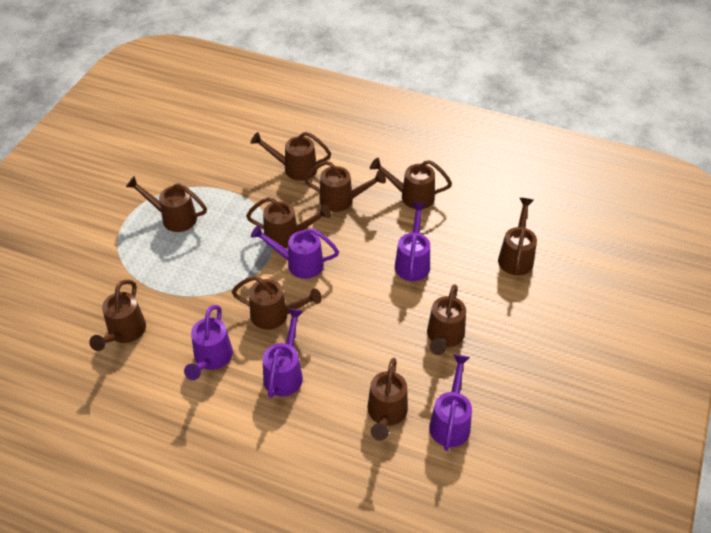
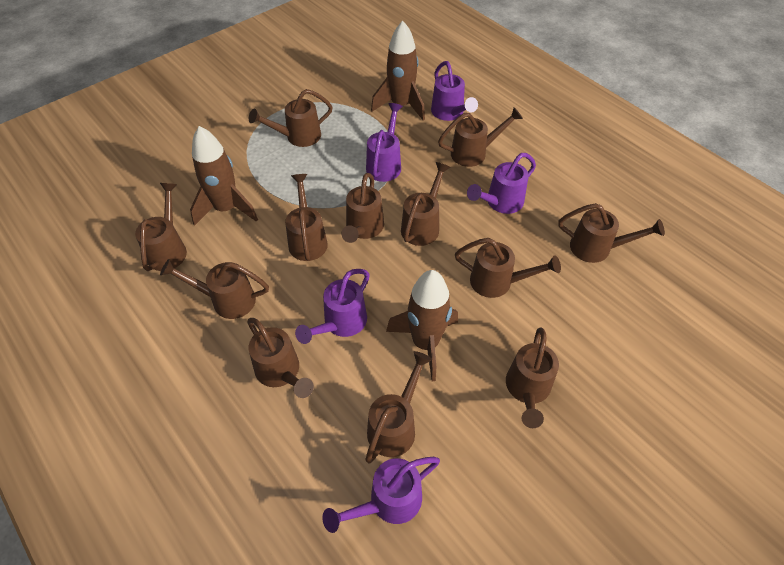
brown rocket: none = 0 -> [190,126,258,226] [371,21,425,121] [386,270,458,381] = 3
brown watering can: [89,280,146,351] [126,176,207,232] [232,276,322,330] [246,197,331,248] [251,132,331,181] [304,161,386,212] [367,358,408,441] [370,158,452,209] [427,284,466,355] [498,198,537,275] = 10 -> [135,183,187,271] [160,259,269,319] [247,318,314,398] [249,89,333,147] [285,174,328,261] [341,173,384,243] [365,351,432,464] [401,162,451,246] [438,107,523,167] [455,238,561,298] [506,327,559,428] [558,203,665,263] = 12

